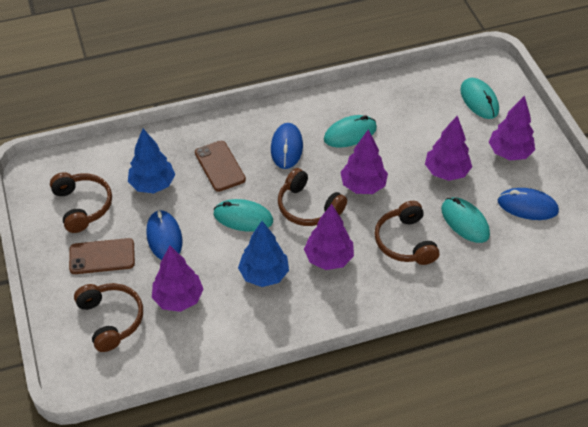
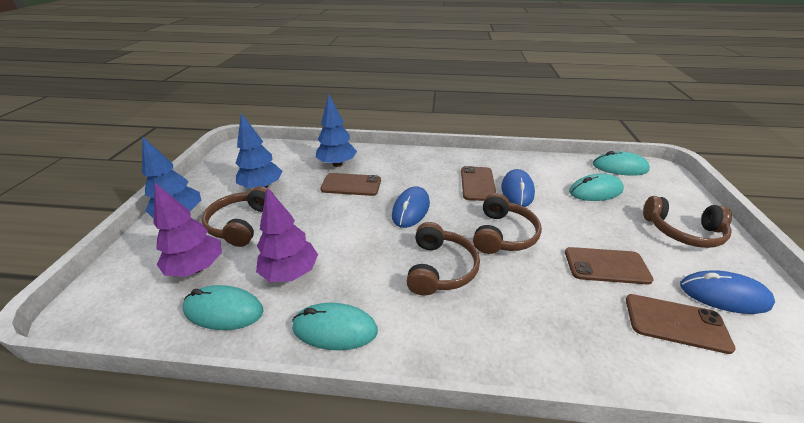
blue tree: [128,129,175,193] [238,221,289,287] = 2 -> [142,137,201,218] [236,113,282,188] [316,94,357,167] = 3
brown phone: [69,238,135,274] [195,141,246,192] = 2 -> [320,173,381,196] [461,166,496,201] [565,247,654,285] [626,294,736,354] = 4
purple tree: [152,246,204,312] [304,204,354,270] [340,130,388,194] [425,116,472,181] [489,96,535,160] = 5 -> [153,183,222,277] [256,187,318,282] = 2

